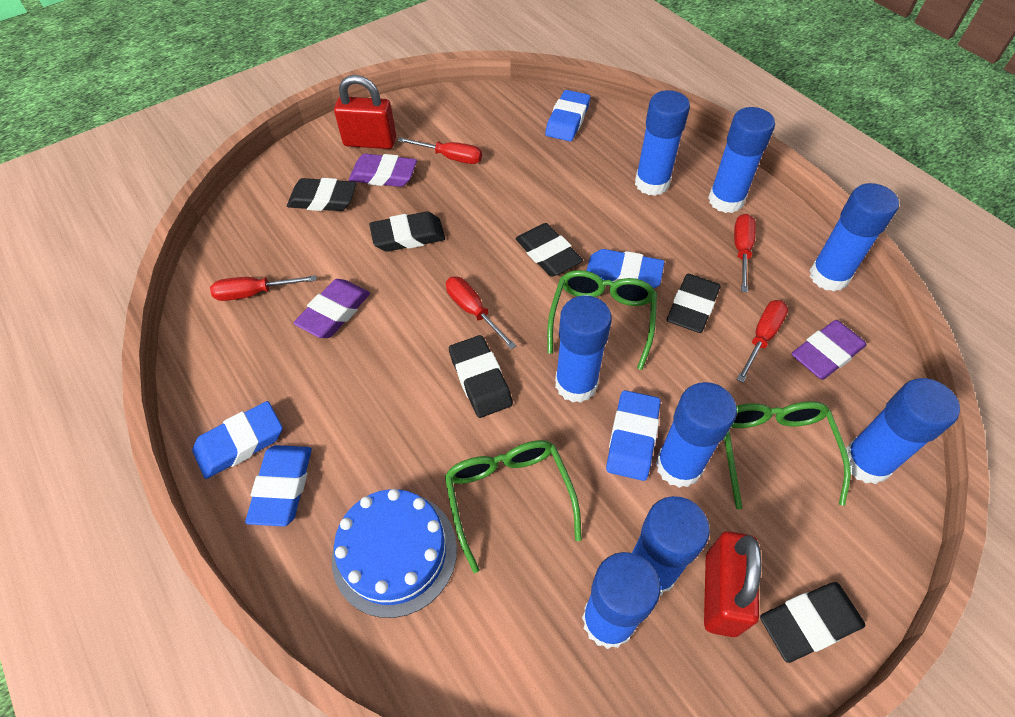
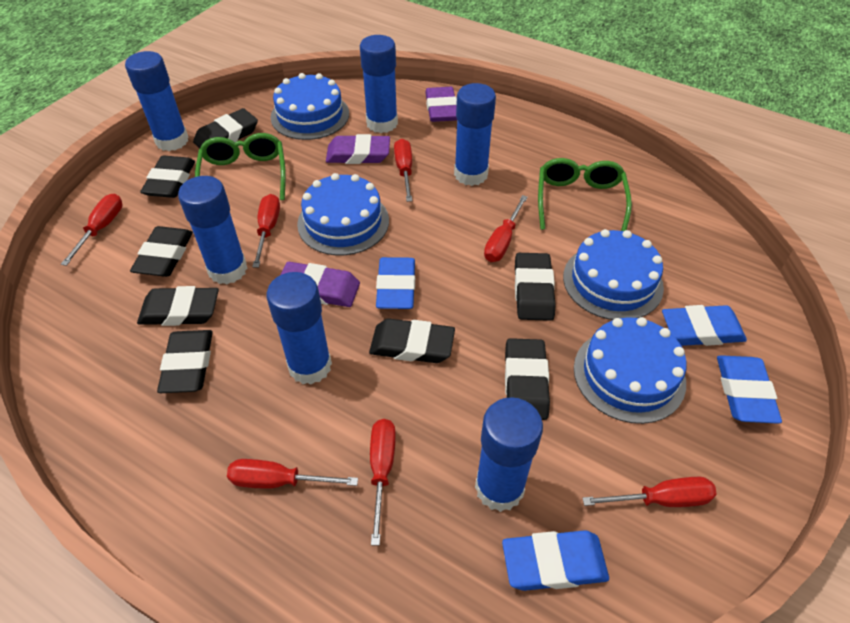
black eraser: [287,178,357,211] [369,212,445,252] [449,335,513,418] [515,223,583,277] [667,274,720,333] [760,582,865,663] = 6 -> [130,226,193,277] [137,286,219,326] [140,156,195,198] [157,330,213,393] [193,108,258,148] [369,318,455,363] [505,338,550,420] [515,253,556,321] = 8
blue cake: [332,489,457,618] = 1 -> [271,73,349,140] [297,173,389,255] [563,229,664,320] [574,317,687,424] = 4
blue eraser: [192,401,283,479] [245,445,312,527] [545,90,590,141] [586,249,665,289] [606,390,661,481] = 5 -> [376,257,415,309] [502,530,609,591] [662,305,747,346] [717,355,782,424] = 4
blue glue stick: [555,295,612,403] [582,552,660,649] [632,496,710,596] [635,90,690,196] [656,382,737,488] [708,107,775,213] [810,183,899,291] [846,378,960,484] = 8 -> [125,51,188,151] [178,176,247,284] [266,272,332,385] [360,35,398,133] [454,83,496,186] [475,397,543,512] = 6
green glasses: [445,440,582,573] [547,270,657,370] [724,401,851,509] = 3 -> [195,133,286,200] [538,158,632,231] = 2
red padlock: [334,75,396,149] [704,531,761,637] = 2 -> none = 0
red screwdriver: [210,275,316,301] [398,137,482,164] [446,277,517,350] [734,214,756,292] [736,300,788,383] = 5 -> [61,194,123,266] [227,459,358,489] [252,194,280,268] [370,419,396,546] [394,139,412,202] [484,195,528,262] [582,477,717,507] = 7

